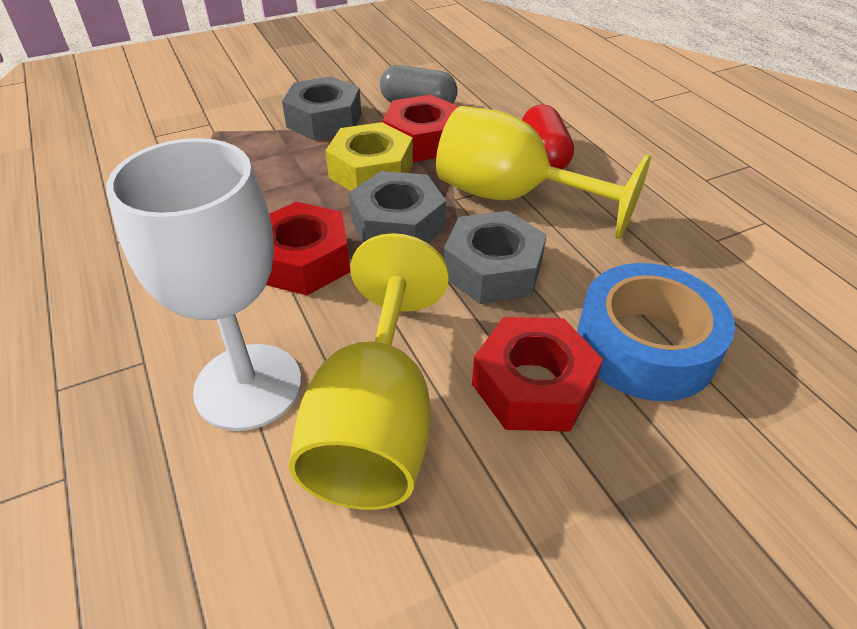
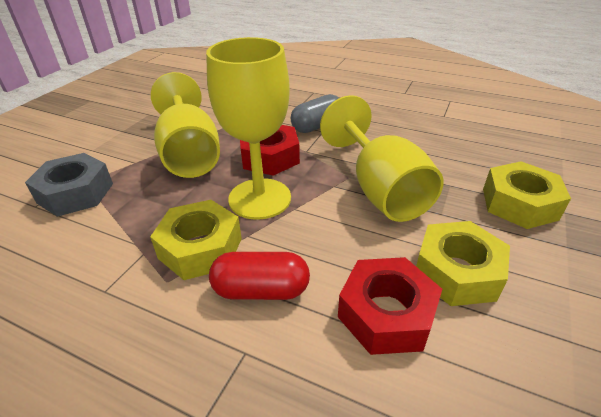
blue tape: [577,263,735,401] = 1 -> none = 0
grey nut: [282,76,361,140] [349,171,446,243] [444,211,547,304] = 3 -> [25,153,113,217] = 1
red nut: [266,202,350,295] [382,95,459,162] [472,317,603,432] = 3 -> [240,125,300,176] [338,257,442,355] = 2
white goblet: [106,138,302,431] = 1 -> none = 0
yellow goblet: [289,233,449,510] [436,106,651,239] = 2 -> [151,72,220,178] [206,37,291,220] [320,95,444,222] = 3
yellow nut: [325,122,413,191] = 1 -> [150,200,242,280] [416,221,510,306] [483,161,571,229] = 3

